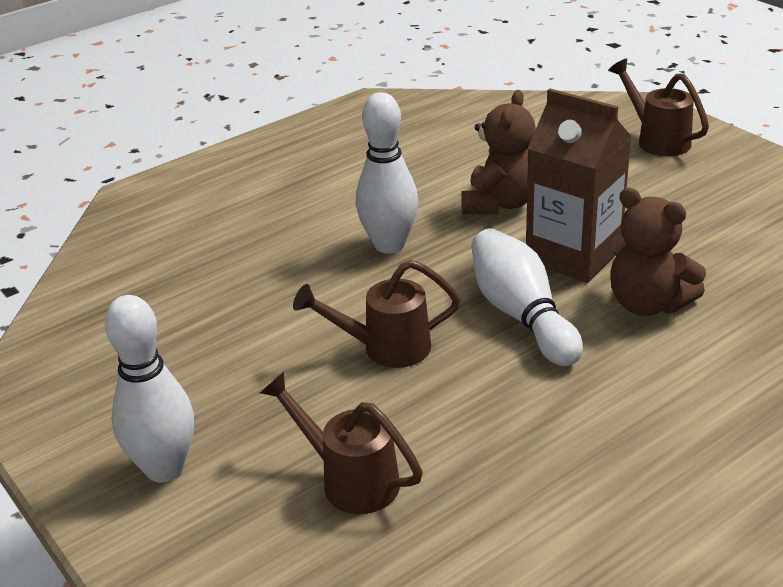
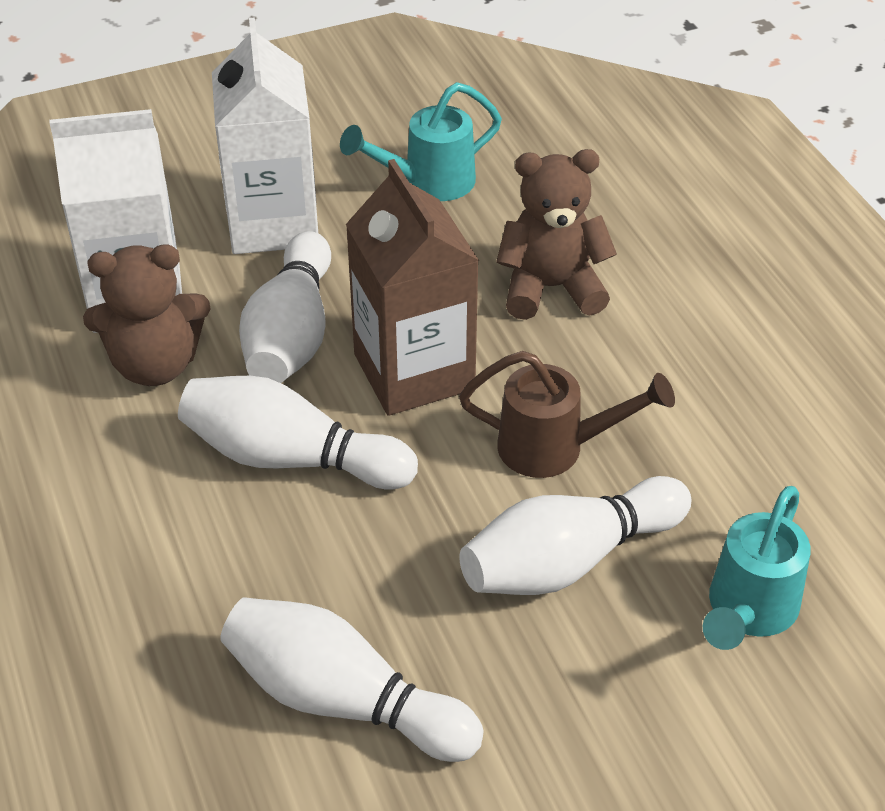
brown watering can: [260,372,423,514] [293,260,460,368] [608,58,709,156] = 3 -> [459,351,675,478] = 1
turquoise watering can: none = 0 -> [340,82,502,201] [703,486,811,650] = 2
white bowling pin: [105,295,194,482] [356,92,418,254] [471,228,583,366] = 3 -> [178,376,418,489] [220,597,483,762] [239,231,331,383] [459,476,691,595] = 4
white carton: none = 0 -> [50,109,182,333] [212,17,318,254] = 2

